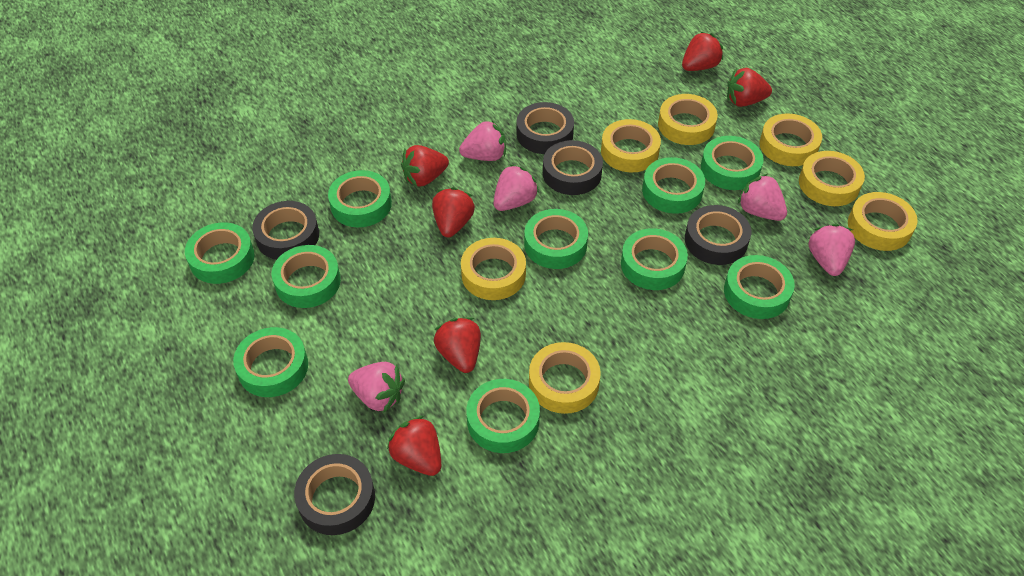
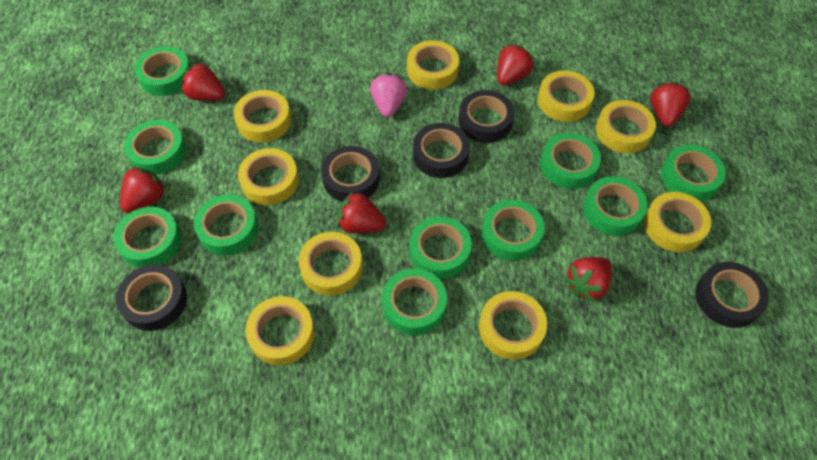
pink strawberry: [348,362,405,412] [459,120,506,161] [493,164,539,211] [738,174,787,221] [808,224,855,276] = 5 -> [370,72,407,117] = 1
yellow tape: [461,238,526,300] [529,342,601,414] [601,119,661,172] [658,94,718,145] [760,114,822,166] [799,151,865,206] [848,192,918,251] = 7 -> [234,90,291,143] [238,148,299,205] [245,296,315,365] [299,232,363,295] [407,40,459,90] [479,291,547,360] [538,70,595,122] [596,100,656,153] [644,192,711,252] = 9

